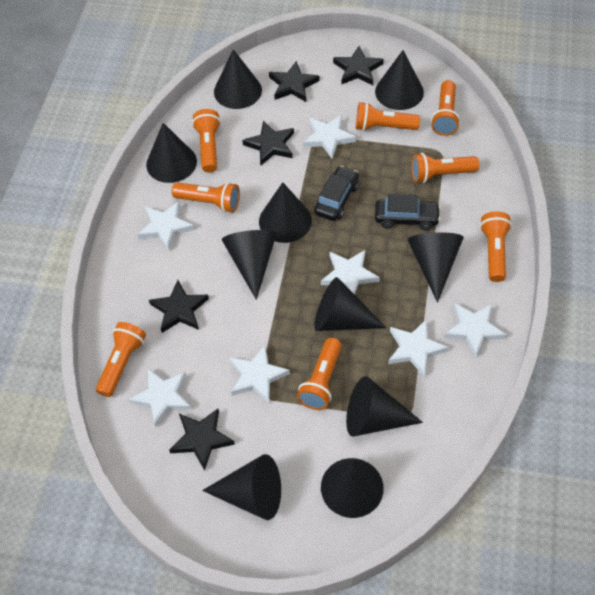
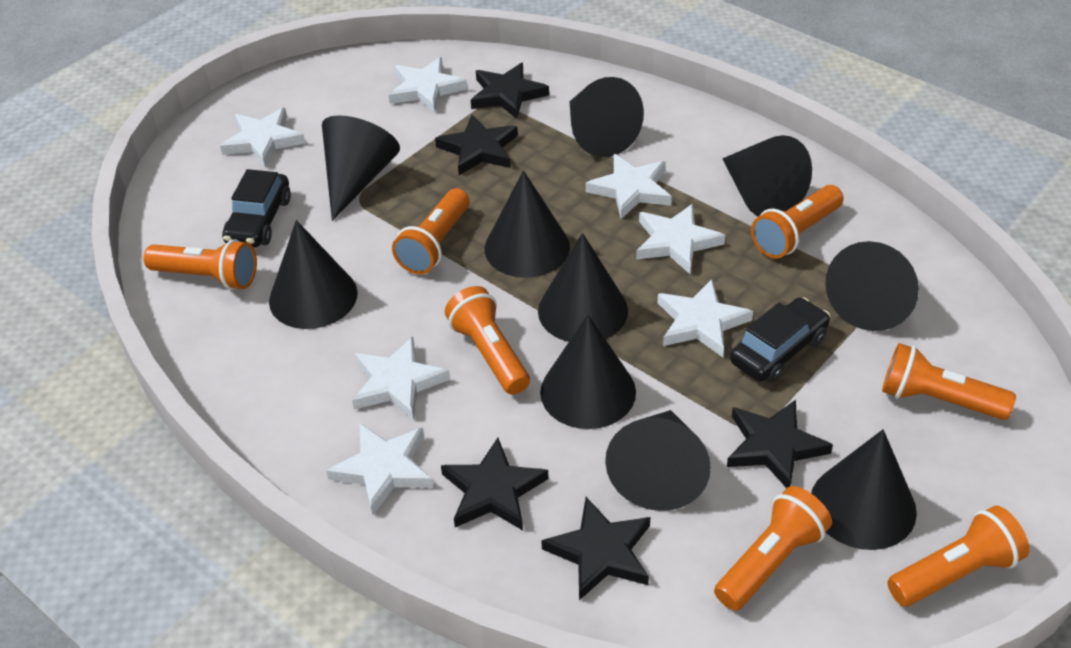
orange flashlight: [96,322,146,397] [172,182,240,213] [192,109,221,172] [297,338,342,410] [356,102,420,131] [411,153,479,183] [431,80,460,136] [480,211,512,282] = 8 -> [144,239,257,290] [392,188,470,274] [445,286,530,395] [714,486,832,611] [751,185,844,259] [882,343,1016,420] [888,506,1030,606] = 7

